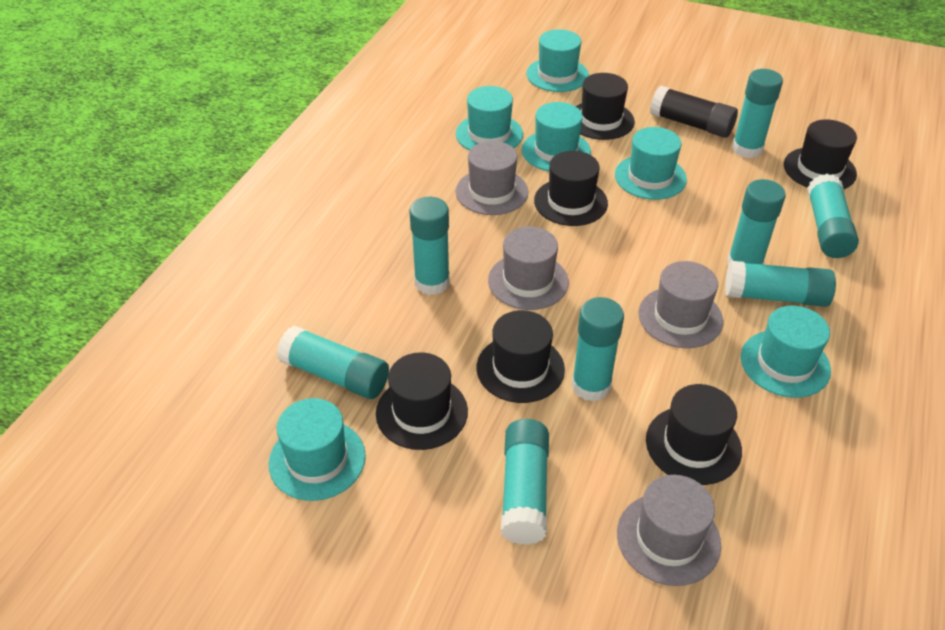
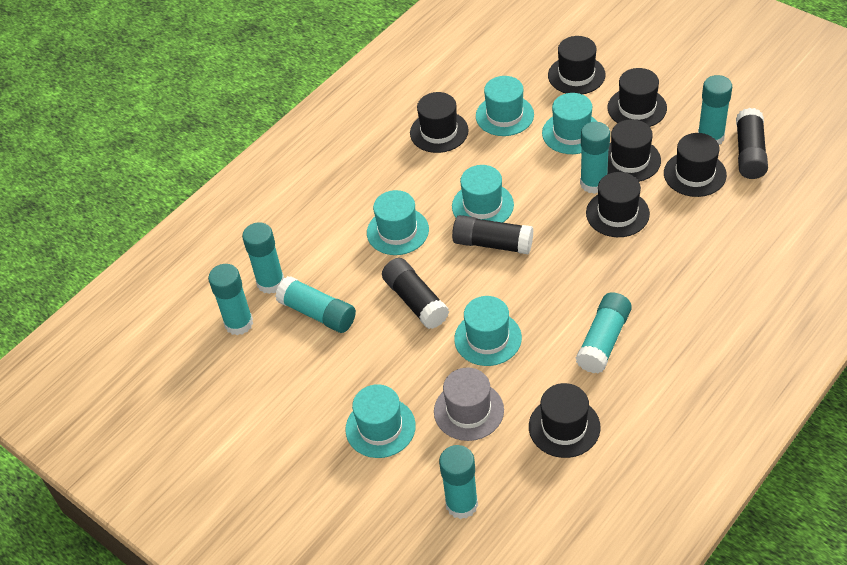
black glue stick: [650,86,738,138] = 1 -> [382,258,449,329] [452,215,533,254] [736,108,768,179] = 3
black hat: [376,352,468,450] [477,310,565,403] [534,151,608,226] [576,73,635,140] [646,384,742,485] [784,119,857,189] = 6 -> [410,92,469,153] [529,383,601,458] [548,36,605,94] [586,172,650,237] [607,119,661,182] [608,68,667,127] [664,133,727,197] = 7
grey hat: [456,141,528,215] [488,226,569,310] [617,475,721,586] [639,261,723,348] = 4 -> [434,368,504,441] = 1
turquoise glue stick: [277,326,389,399] [409,197,450,295] [501,419,549,545] [571,297,624,402] [725,261,836,307] [727,179,786,265] [732,69,783,158] [807,174,859,258] = 8 -> [208,264,253,335] [242,222,284,294] [275,276,356,333] [439,445,478,519] [576,292,632,374] [580,122,610,194] [698,75,732,144] = 7

